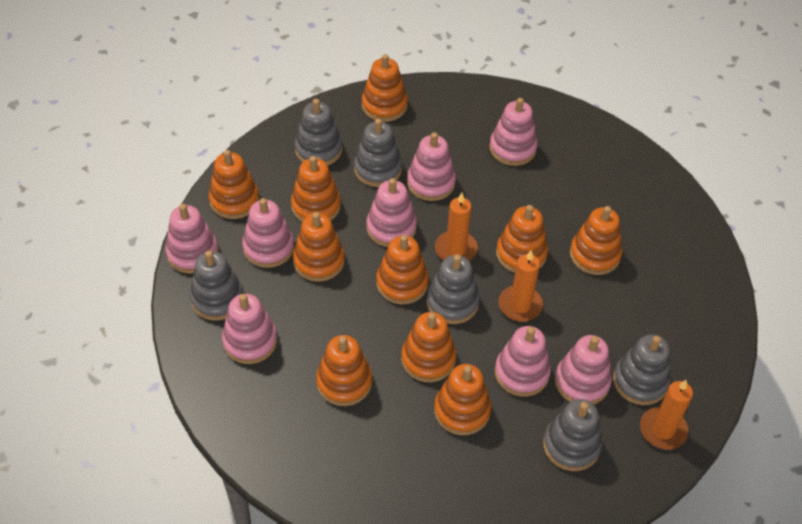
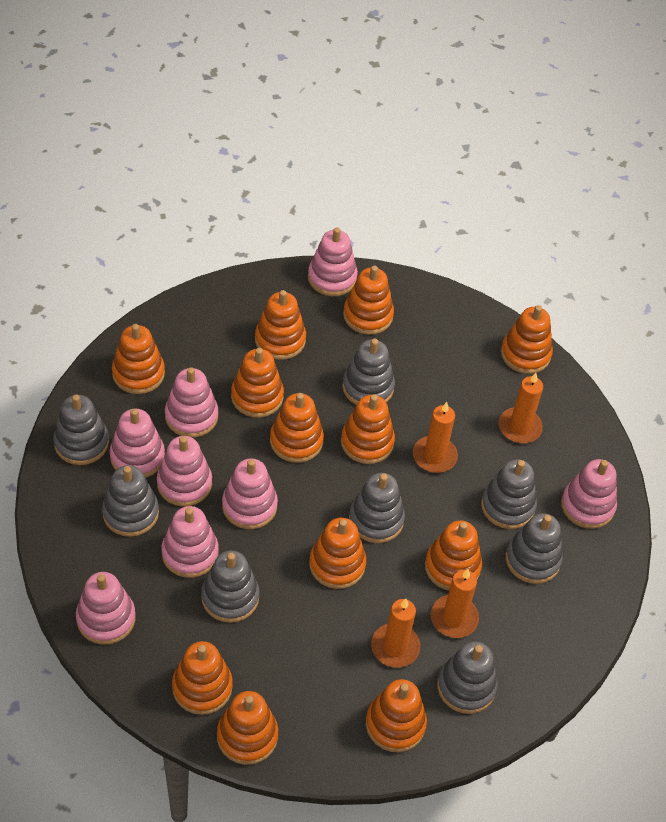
grey stacking toy: [190,250,244,321] [295,99,343,166] [354,119,402,187] [426,254,480,324] [543,399,602,471] [613,335,671,405] = 6 -> [53,394,109,465] [102,465,159,537] [201,550,260,623] [342,338,395,405] [349,473,405,543] [437,641,498,714] [481,459,537,529] [506,513,563,584] = 8
orange candle: [435,193,478,261] [499,250,543,322] [640,380,693,450] = 3 -> [371,599,420,668] [413,402,458,473] [431,569,479,638] [499,373,543,443] = 4
orange stacking toy: [209,150,259,219] [291,156,341,222] [293,212,345,282] [316,335,372,406] [362,54,408,122] [376,235,429,304] [401,312,457,382] [434,364,491,435] [496,205,548,273] [570,206,622,275] = 10 -> [112,324,165,394] [172,641,233,715] [217,691,278,765] [231,348,284,418] [255,290,306,360] [270,393,324,463] [309,518,366,589] [341,394,395,464] [343,266,394,335] [366,679,427,752] [425,520,482,591] [501,305,553,374] = 12

